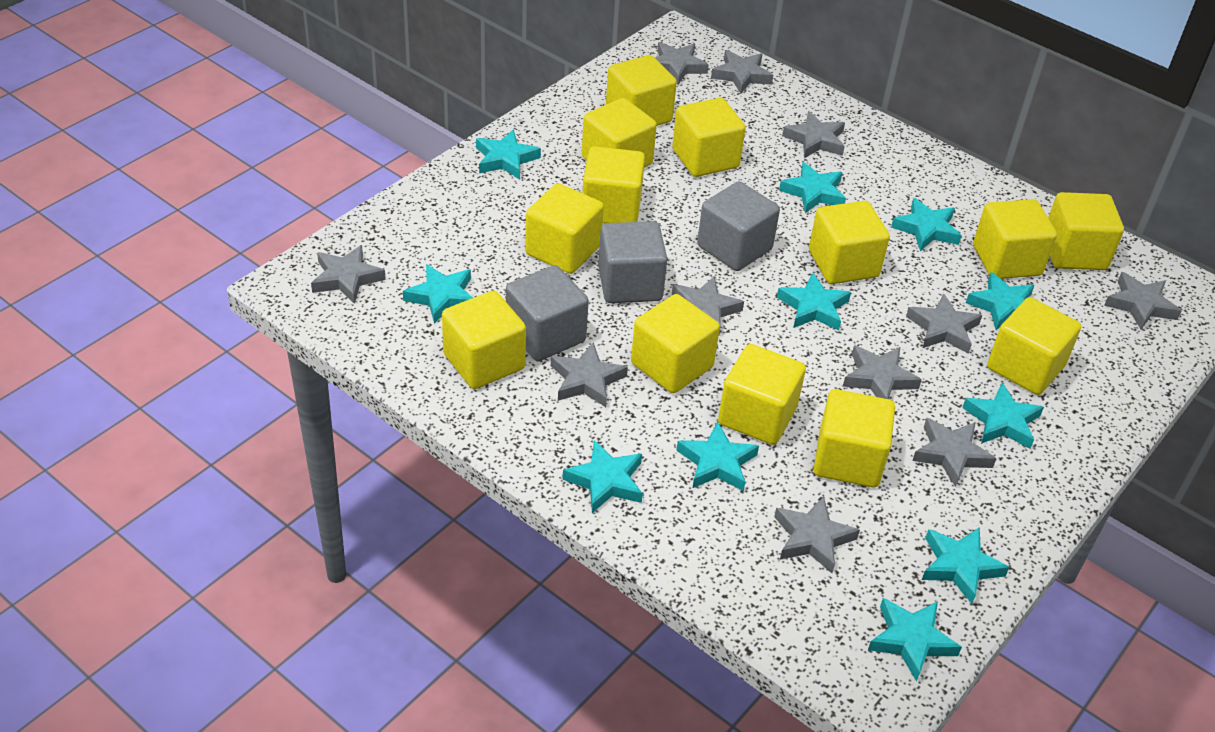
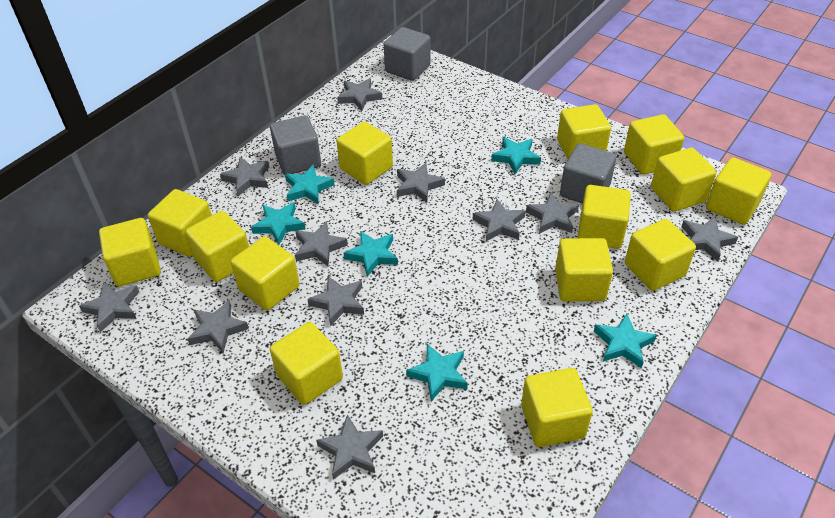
turquoise star: [403,264,473,324] [476,129,541,179] [563,440,643,513] [676,422,759,491] [777,273,851,331] [779,162,846,213] [868,598,962,682] [891,198,962,251] [922,527,1009,604] [962,383,1044,449] [966,272,1035,330] = 11 -> [251,202,306,245] [285,164,335,204] [343,231,398,277] [406,344,468,401] [491,137,541,174] [594,314,657,368] = 6
yellow cube: [442,291,526,389] [525,183,604,274] [582,98,657,168] [583,146,645,224] [606,55,677,126] [631,294,720,393] [672,98,746,177] [718,344,806,445] [809,201,890,284] [814,389,895,488] [973,199,1057,279] [987,297,1081,395] [1048,192,1124,270] = 13 -> [99,218,161,287] [148,189,212,257] [185,211,249,282] [231,236,300,311] [270,322,343,405] [337,122,393,185] [521,368,593,447] [555,238,613,301] [557,104,611,159] [577,185,631,249] [624,114,684,175] [625,219,696,291] [651,148,716,212] [706,157,771,225] = 14

